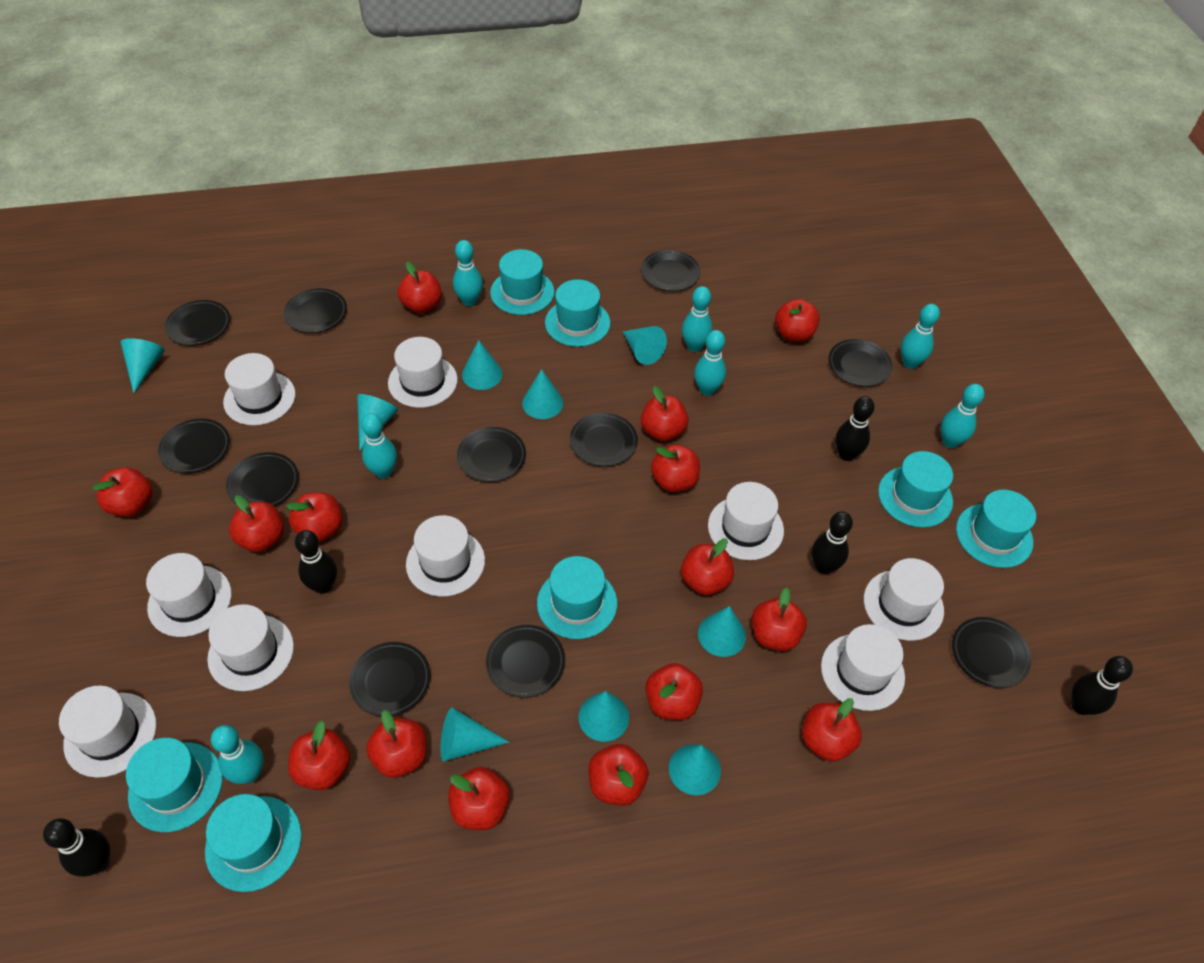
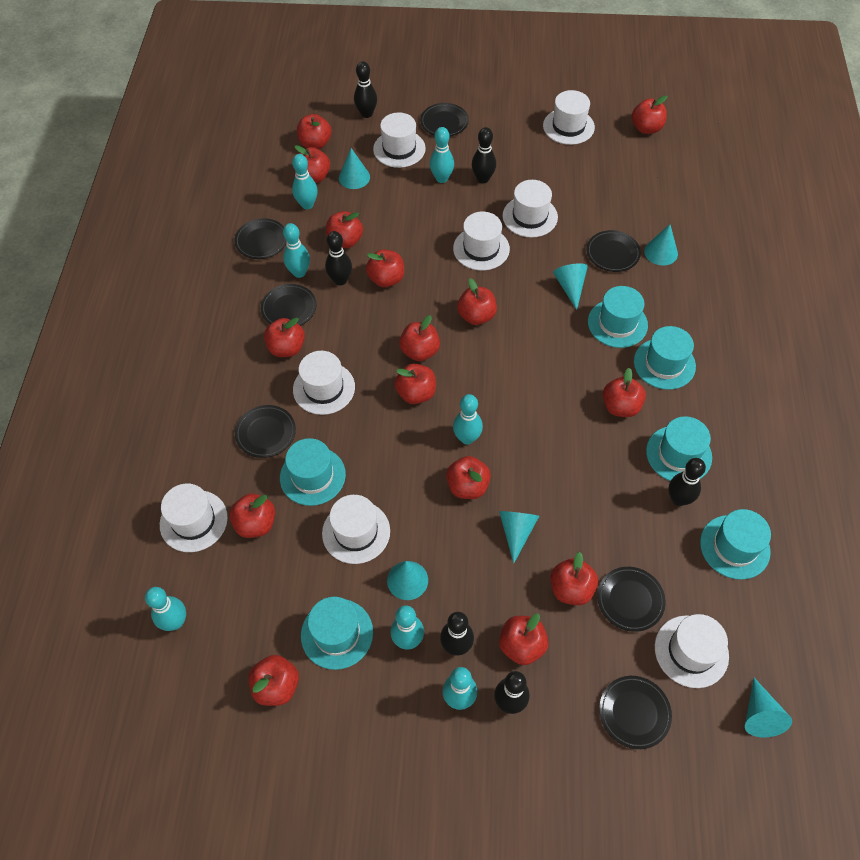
black bowling pin: [43,818,110,877] [295,530,337,594] [812,511,853,574] [836,396,875,461] [1071,656,1133,715] = 5 -> [325,231,352,285] [354,61,377,118] [440,612,474,656] [472,127,496,183] [494,671,529,714] [668,458,706,506] = 6
black plate: [158,419,230,474] [165,300,230,346] [226,452,299,506] [284,288,347,333] [349,642,431,716] [457,427,526,482] [486,625,565,698] [570,413,638,467] [641,250,700,291] [828,339,893,387] [952,617,1031,688] = 11 -> [235,218,287,259] [235,405,296,458] [261,284,316,326] [420,103,469,136] [586,230,641,272] [597,567,665,632] [599,676,672,749] = 7
turquoise cone: [121,338,165,394] [357,394,398,451] [440,707,509,762] [462,340,502,390] [522,369,563,419] [578,691,629,742] [623,326,667,365] [669,744,721,795] [698,606,746,657] = 9 -> [339,148,370,189] [387,561,428,600] [499,511,539,564] [553,263,588,310] [644,224,678,266] [745,678,792,737] = 6
turquoise hat: [126,738,223,832] [205,794,302,892] [490,249,555,315] [537,556,617,639] [545,279,610,347] [878,451,953,528] [956,490,1036,568] = 7 -> [280,438,346,506] [301,597,373,670] [588,286,648,348] [634,326,696,390] [646,416,712,481] [700,509,771,580] = 6
white hat: [59,686,156,778] [146,553,232,637] [207,604,294,691] [223,353,296,425] [388,337,458,408] [406,515,485,597] [708,482,784,560] [821,624,905,711] [864,558,944,641] = 9 -> [160,484,228,552] [293,351,355,415] [322,495,390,564] [373,113,426,168] [453,212,510,271] [503,180,558,238] [543,90,595,145] [655,614,729,688] = 8

